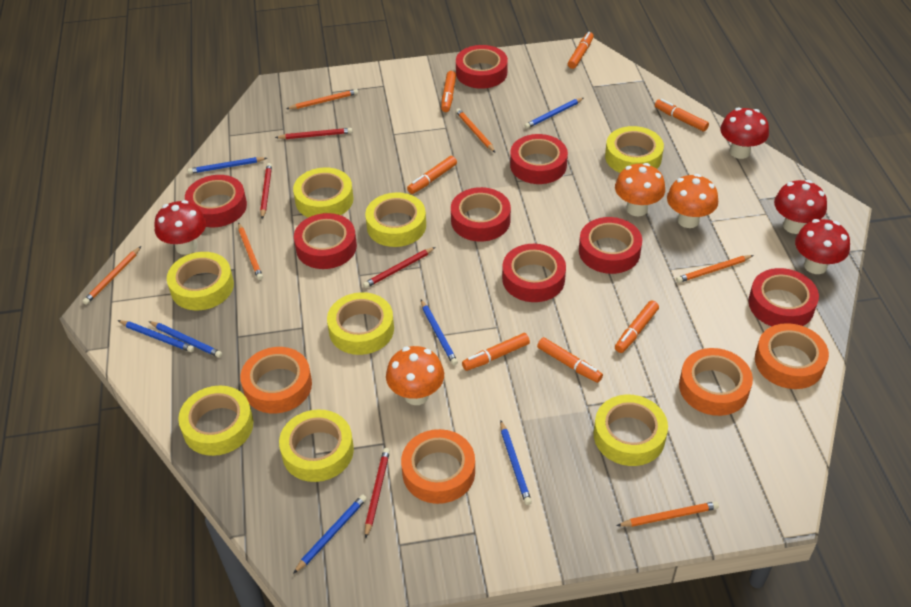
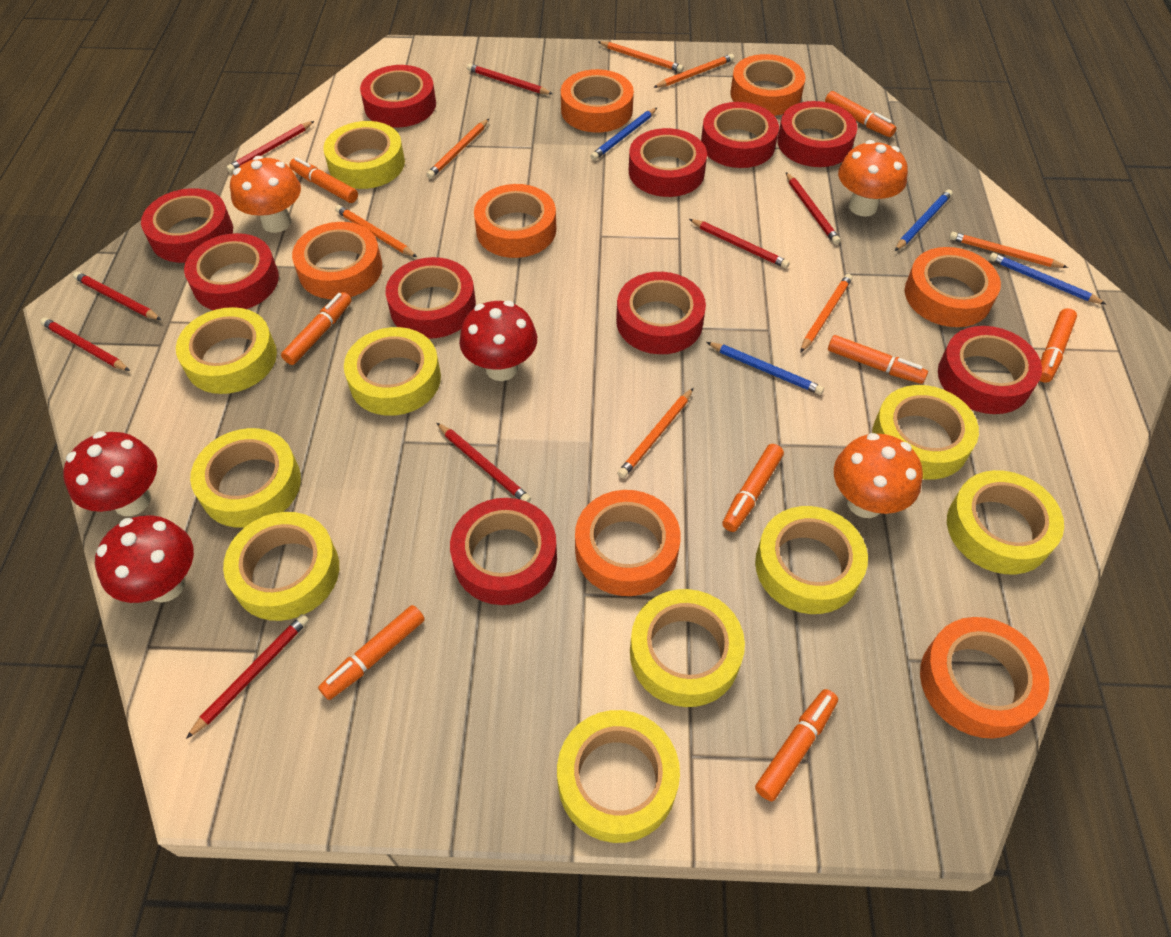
blue pencil: [118,320,194,352] [148,321,222,358] [188,157,267,174] [293,495,367,574] [421,300,458,365] [500,420,532,505] [524,98,583,129] = 7 -> [590,108,657,160] [706,342,824,395] [895,189,953,251] [989,253,1106,304] = 4
orange marker: [407,156,457,194] [441,71,456,112] [462,333,530,371] [537,337,603,383] [568,32,594,69] [615,301,659,353] [655,99,709,132] = 7 -> [281,292,352,365] [289,157,358,203] [318,605,425,700] [722,444,784,532] [755,689,838,801] [825,91,896,137] [828,335,928,384] [1040,308,1077,383] = 8
orange pencil: [82,246,141,305] [238,222,263,280] [287,89,358,109] [456,108,496,153] [617,501,719,527] [676,255,754,283] = 6 -> [335,205,417,257] [426,119,489,179] [598,41,684,72] [617,388,693,478] [653,54,734,88] [800,274,853,353] [949,232,1068,268] = 7
orange tape: [240,347,312,414] [401,429,475,504] [679,348,753,416] [755,323,829,389] = 4 -> [292,222,382,299] [474,184,556,258] [561,69,634,133] [575,490,681,596] [730,54,805,116] [905,247,1001,327] [920,617,1049,738] = 7
red mushroom: [154,200,206,255] [720,107,769,159] [774,180,827,234] [795,219,850,274] = 4 -> [63,431,157,516] [95,515,194,603] [459,300,537,381] = 3
red pencil: [260,163,272,219] [275,128,352,139] [363,247,435,288] [365,448,390,539] = 4 -> [40,318,130,371] [73,272,161,320] [186,614,309,739] [226,121,314,173] [437,423,531,502] [467,63,553,94] [689,219,790,268] [786,172,841,245] = 8
red tape: [185,175,247,227] [294,213,357,269] [451,187,511,242] [456,45,508,89] [502,244,566,302] [510,134,568,184] [579,217,642,274] [748,268,819,326] = 8 -> [141,188,233,263] [184,233,279,310] [360,65,436,128] [386,257,476,339] [450,498,557,605] [616,272,706,354] [629,128,707,197] [701,102,779,168] [777,101,857,167] [938,326,1042,414] = 10
yellow tape: [167,252,234,310] [178,386,253,456] [279,410,354,482] [293,168,354,218] [327,292,394,355] [365,192,426,247] [594,395,668,466] [605,126,664,173] = 8 -> [176,307,277,394] [190,428,301,528] [223,512,339,621] [323,121,405,189] [344,327,441,416] [557,710,680,843] [630,589,745,707] [755,506,868,614] [872,385,979,480] [947,470,1064,575] = 10

